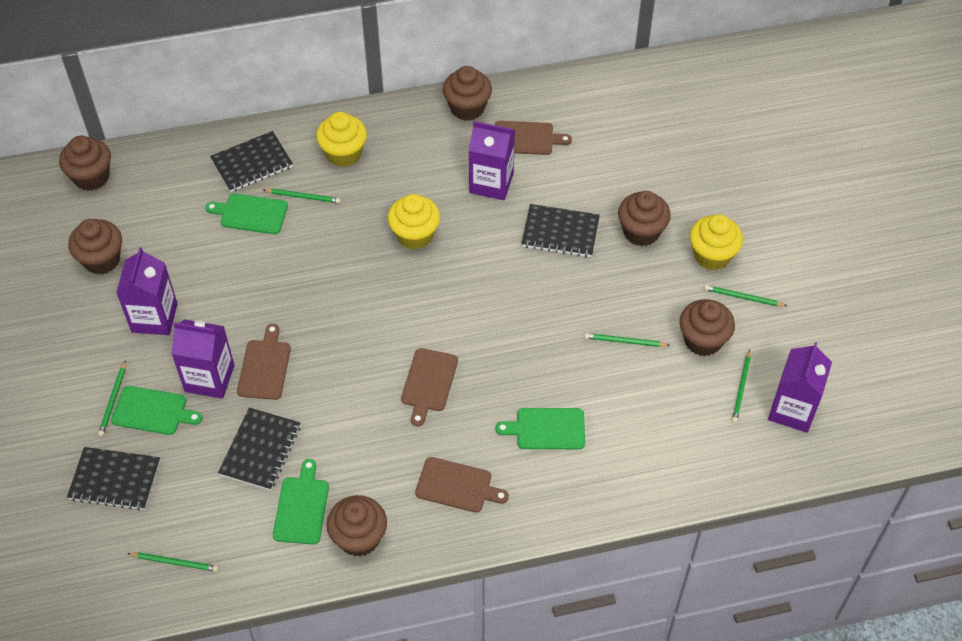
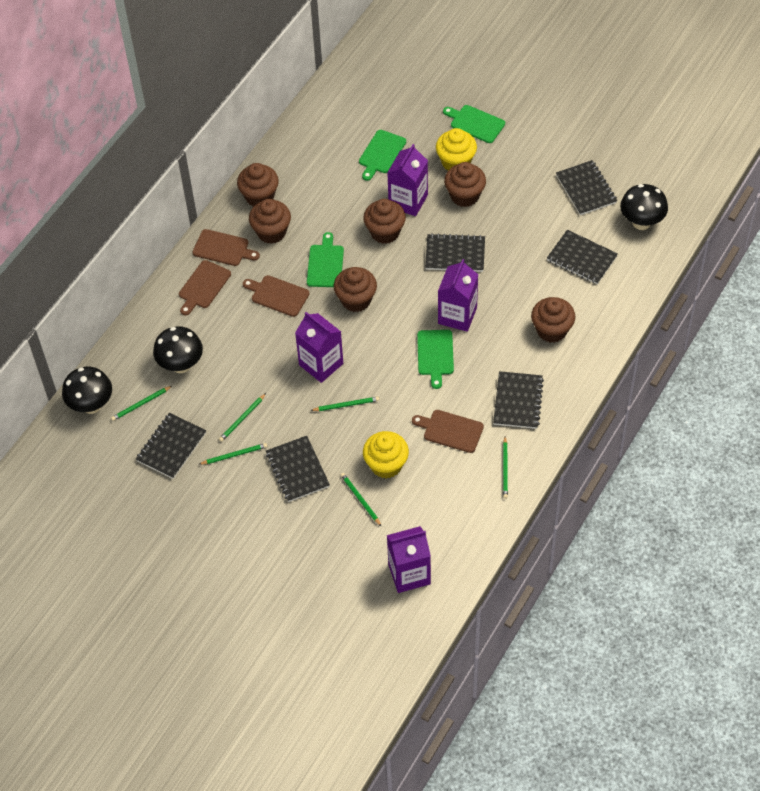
black mushroom: none = 0 -> [62,367,112,414] [153,326,203,373] [620,184,668,230] = 3
black notebook: [67,447,160,510] [210,131,293,192] [218,408,300,491] [521,204,600,257] = 4 -> [136,413,206,479] [266,436,330,502] [425,233,485,272] [493,371,544,429] [547,230,618,284] [556,160,617,215] = 6
yellow cupcake: [316,112,367,167] [388,194,440,250] [690,214,743,270] = 3 -> [363,431,409,478] [436,128,477,170] = 2

